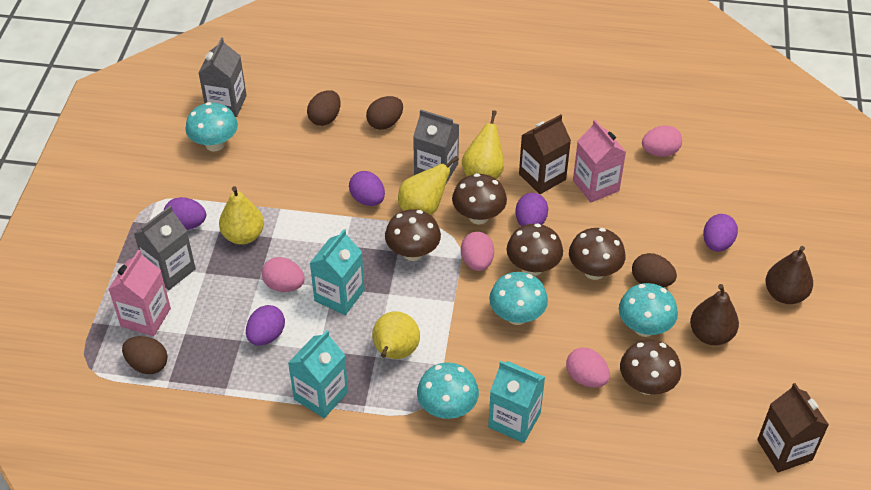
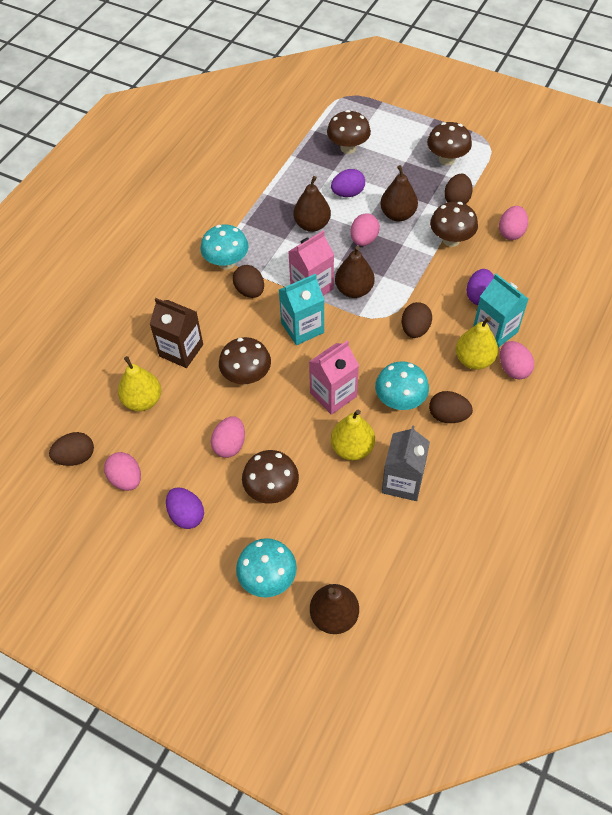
brown carton: [519,114,571,194] [757,383,829,472] = 2 -> [150,298,203,368] = 1
brown egg: [122,336,168,374] [307,90,341,126] [366,96,403,130] [632,253,677,288] = 4 -> [49,432,94,466] [233,265,264,298] [402,302,432,338] [429,391,473,423] [444,174,473,204] = 5
brown pear: [690,284,739,345] [766,246,813,304] = 2 -> [293,176,331,232] [310,584,359,634] [335,246,375,298] [380,165,418,222] = 4
grey carton: [134,206,196,290] [199,38,247,117] [413,109,459,184] = 3 -> [382,425,430,501] = 1
pink egg: [261,257,304,292] [461,232,494,271] [566,348,610,388] [642,125,682,157] = 4 -> [104,452,141,491] [211,416,245,458] [351,213,380,246] [499,206,528,240] [500,341,534,379] = 5
purple egg: [164,197,206,230] [246,305,285,346] [349,171,385,206] [515,193,548,227] [703,214,738,252] = 5 -> [166,487,204,529] [331,169,365,197] [467,269,494,305] = 3
turquoise carton: [288,330,348,418] [310,229,365,315] [488,361,545,443] = 3 -> [279,274,324,345] [473,274,528,348] = 2
turquoise mushroom: [185,102,238,151] [417,363,479,419] [489,272,548,325] [619,283,678,337] = 4 -> [201,224,249,270] [236,538,297,598] [375,361,429,410] = 3
yellow pear: [219,186,264,245] [372,311,420,359] [398,156,459,215] [462,110,504,179] = 4 -> [118,356,161,411] [331,410,375,461] [456,317,498,370] = 3

